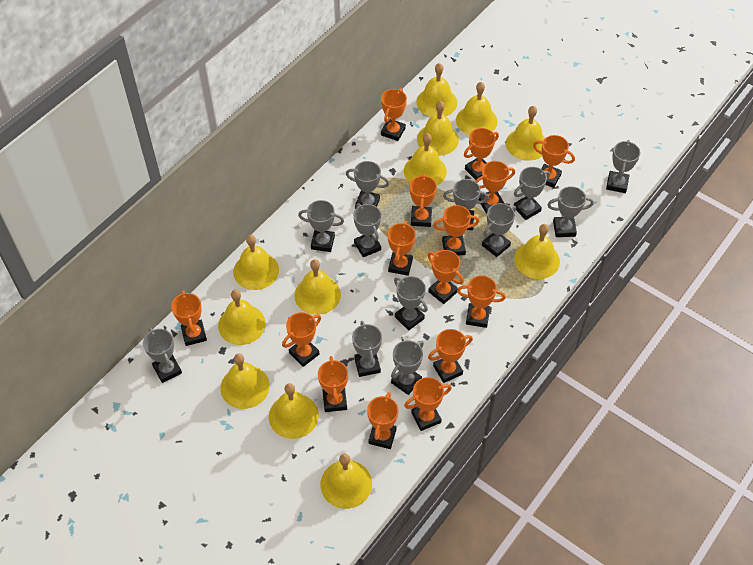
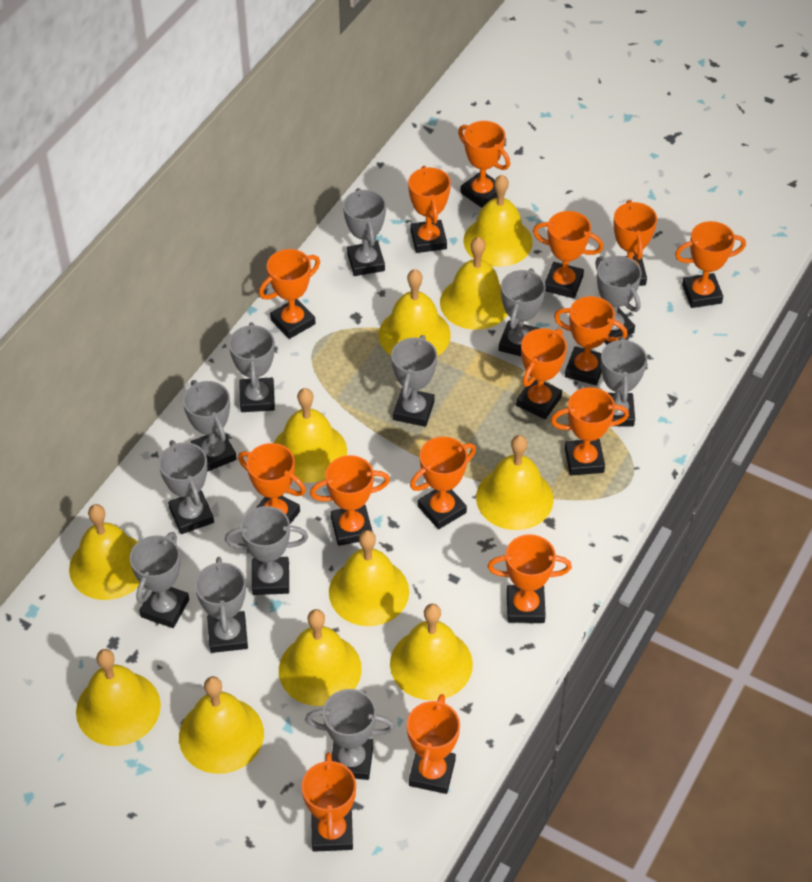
yellow bell: [218,290,266,345] [220,353,270,409] [233,235,279,290] [269,383,319,439] [294,259,341,315] [320,454,372,509] [404,133,447,185] [416,63,457,117] [417,101,459,156] [456,82,497,135] [506,106,545,161] [514,224,560,279] = 12 -> [69,504,140,600] [76,649,161,746] [179,676,264,774] [274,388,347,483] [279,609,362,706] [329,530,409,626] [379,269,451,356] [390,604,473,700] [440,237,508,330] [463,175,533,267] [476,435,554,530] = 11

